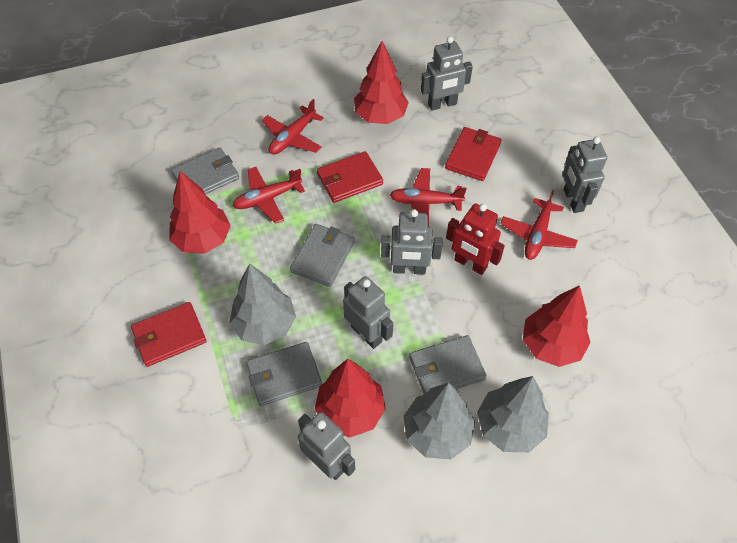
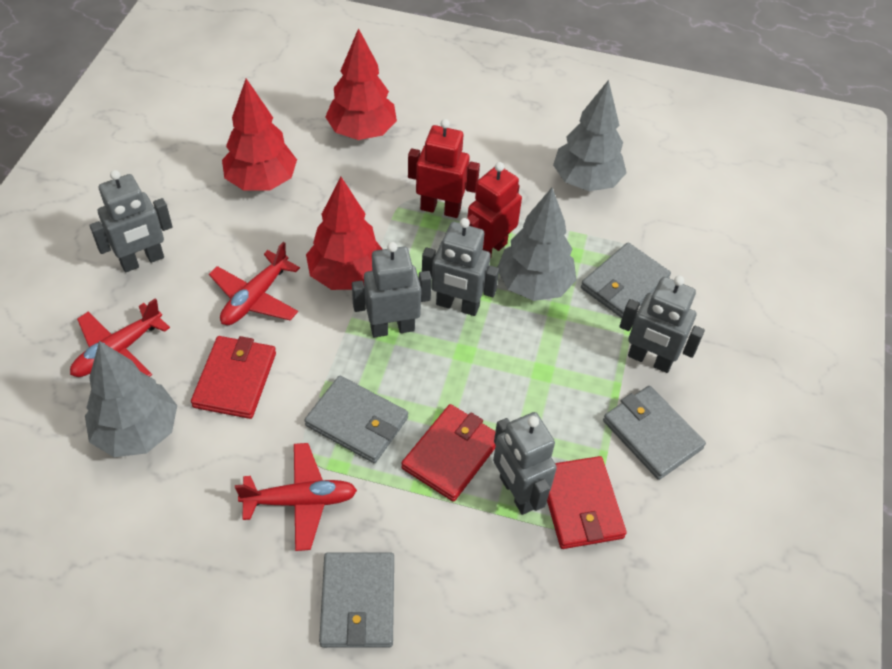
red plane: [233,167,305,224] [262,99,324,154] [390,168,467,227] [500,190,578,260] = 4 -> [70,298,170,377] [209,242,300,325] [235,443,357,551] = 3
red robot: [446,203,505,275] = 1 -> [408,119,480,218] [467,162,522,259] = 2
red tree: [169,171,231,254] [315,359,386,438] [354,41,409,124] [523,285,591,367] = 4 -> [222,78,297,191] [306,177,382,290] [325,28,397,140] = 3

